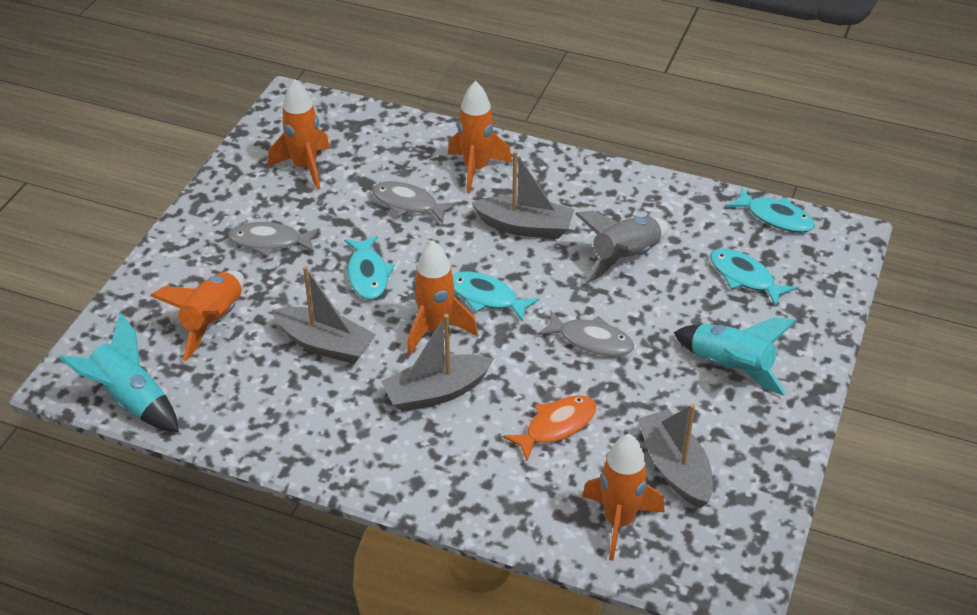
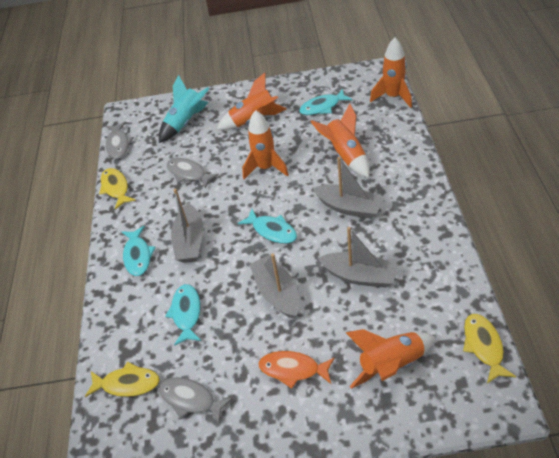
grey rocket: [575,211,668,284] = 1 -> none = 0
turquoise rocket: [59,313,179,432] [674,317,797,396] = 2 -> [159,75,210,143] = 1
yellow fish: none = 0 -> [85,362,160,397] [99,168,136,210] [463,314,516,384] = 3

